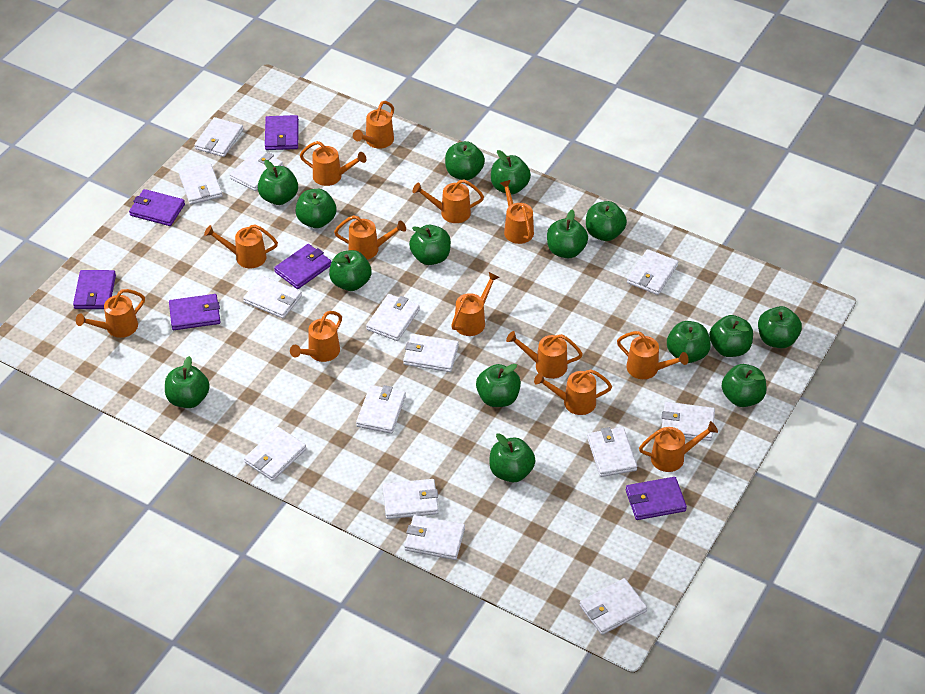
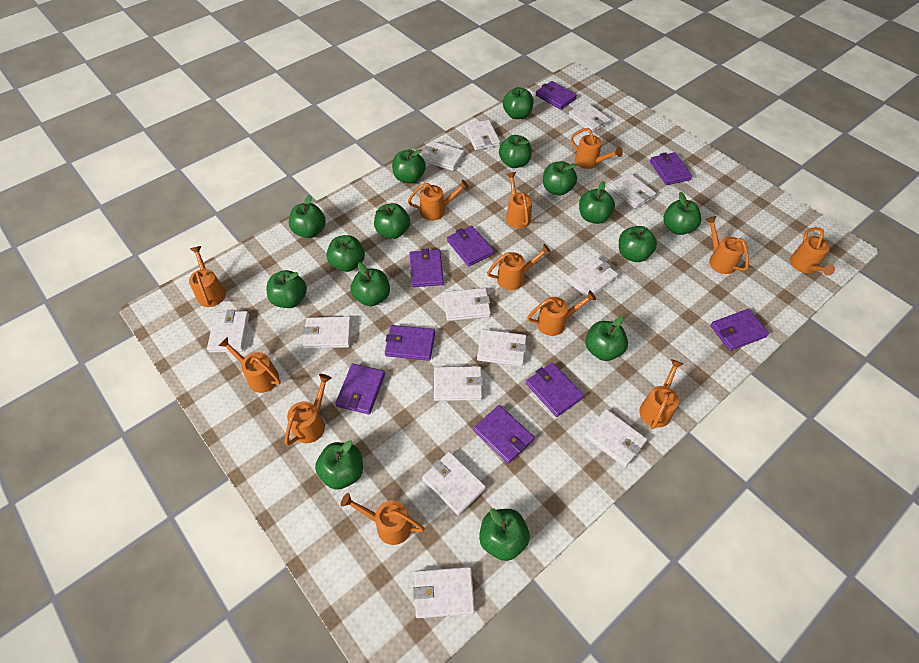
orange watering can: [76,289,145,338] [204,225,278,268] [290,311,342,362] [300,141,366,186] [334,215,406,259] [353,101,394,149] [413,179,484,223] [451,272,499,336] [500,180,534,244] [506,331,583,379] [534,369,612,415] [617,331,689,379] [639,421,718,472] = 13 -> [189,246,226,307] [218,337,281,393] [285,374,331,446] [341,493,425,545] [408,180,469,221] [487,244,551,290] [506,172,532,228] [527,290,596,336] [571,128,623,169] [639,359,683,429] [705,216,749,274] [790,227,835,276] = 12
purple wallet: [73,270,116,309] [129,189,185,226] [169,294,220,330] [265,115,299,150] [274,244,332,289] [626,477,687,520] = 6 -> [335,364,385,414] [385,325,435,361] [410,248,444,287] [447,226,494,266] [473,405,535,464] [526,363,584,417] [536,81,577,110] [650,152,692,185] [710,309,769,351] = 9
white wallet: [179,163,223,204] [195,117,243,157] [230,149,283,191] [243,275,302,318] [244,427,306,481] [356,385,406,434] [366,294,420,341] [382,479,439,519] [403,334,459,372] [404,515,465,560] [580,578,647,635] [587,427,637,477] [627,249,678,295] [661,402,715,441] = 14 -> [207,309,249,353] [302,316,352,349] [413,567,475,618] [421,141,464,171] [422,452,486,515] [434,366,483,401] [443,288,491,321] [465,120,500,150] [477,329,527,366] [566,256,618,297] [568,102,611,133] [584,409,647,467] [609,172,656,209] = 13

